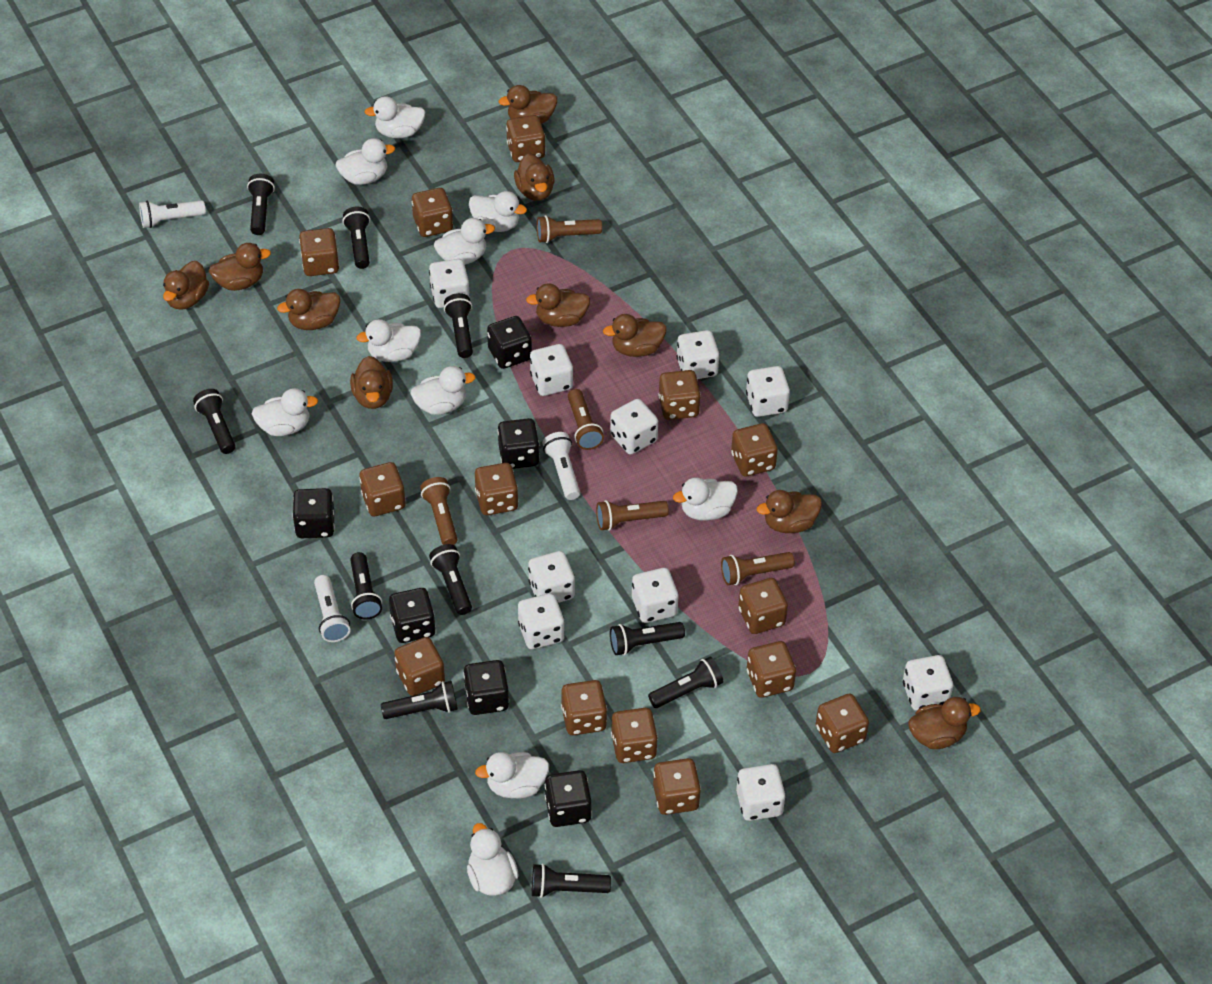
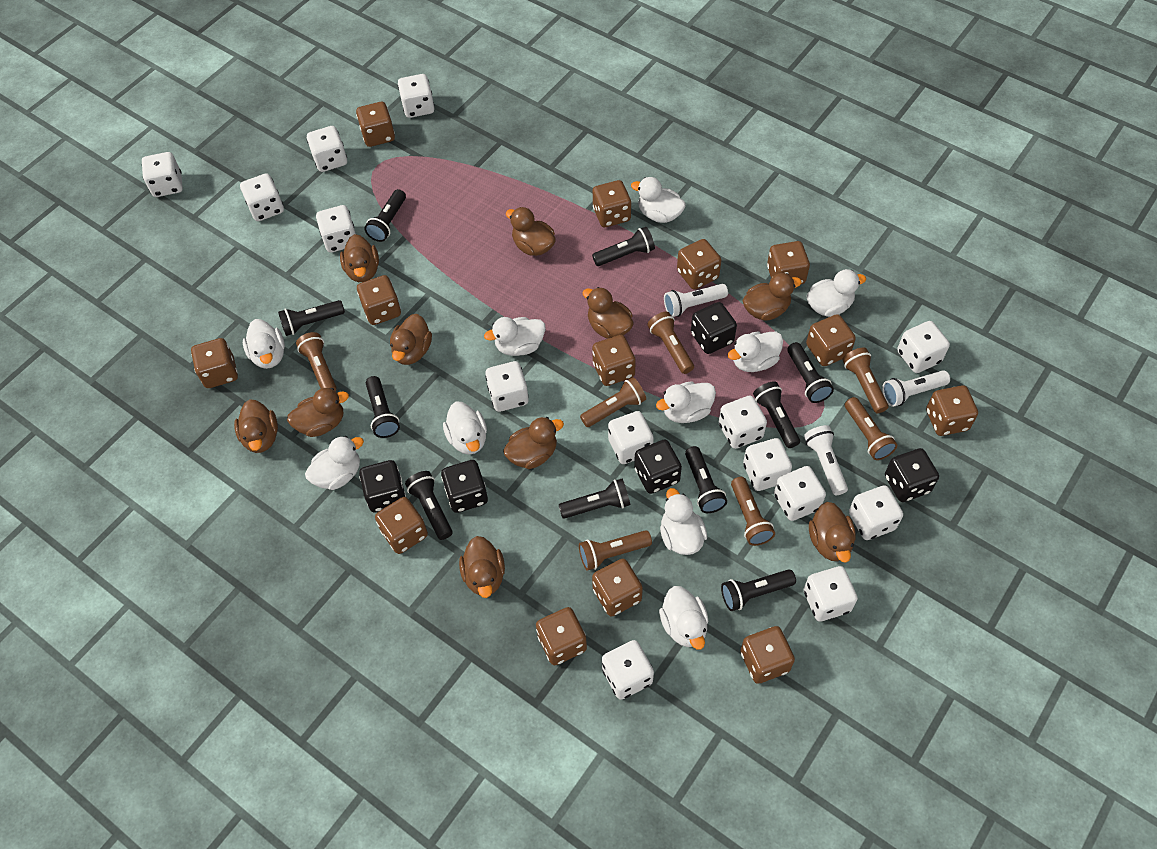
black dice: [293,488,335,538] [389,588,436,643] [463,660,509,715] [487,316,532,369] [497,418,540,469] [545,770,592,827] = 6 -> [359,460,406,512] [441,460,488,513] [634,440,682,494] [691,302,737,354] [885,448,939,502] = 5
brown dice: [299,228,339,276] [359,462,406,516] [394,637,445,696] [412,188,453,237] [475,463,518,515] [506,115,545,162] [561,680,607,735] [611,708,658,763] [653,758,701,815] [658,370,701,420] [731,423,778,476] [738,578,788,634] [747,641,796,698] [816,694,869,753] = 14 -> [191,338,238,388] [356,102,395,147] [357,275,401,325] [375,497,428,554] [536,607,587,665] [592,335,636,386] [592,559,643,617] [593,180,631,227] [677,239,721,290] [740,626,795,684] [767,241,810,284] [806,314,856,366] [926,385,978,436] = 13
brown flashlight: [420,477,457,545] [537,215,602,243] [568,389,604,450] [596,500,669,531] [721,552,795,585] = 5 -> [296,332,336,391] [579,530,652,571] [580,377,646,427] [647,312,694,374] [731,477,775,546] [842,347,889,413] [845,397,897,460] = 7
white dice: [429,259,470,308] [518,593,565,649] [528,551,575,603] [530,344,573,396] [610,399,658,455] [632,568,679,623] [676,330,720,379] [736,764,786,821] [746,366,790,417] [903,655,953,711] = 10 -> [142,152,183,197] [240,173,284,221] [307,126,347,172] [316,205,357,253] [398,74,434,118] [485,361,529,412] [602,640,654,700] [608,411,654,464] [719,396,767,449] [743,438,792,491] [774,466,826,521] [804,566,858,621] [849,485,903,540] [897,321,950,373] = 14

